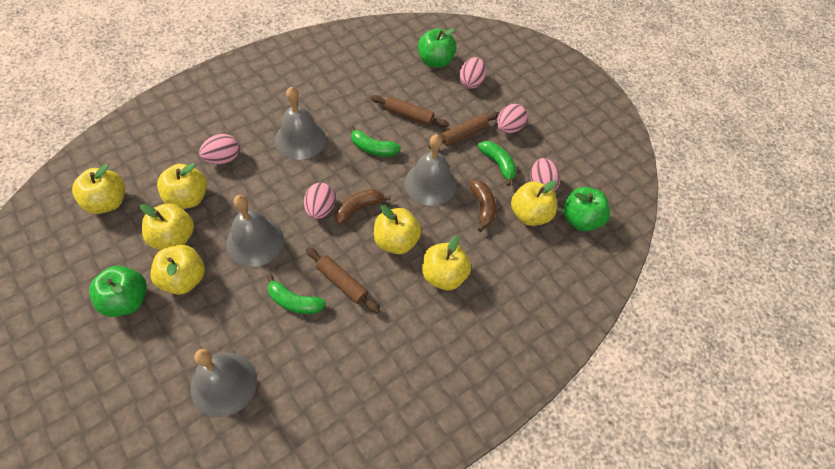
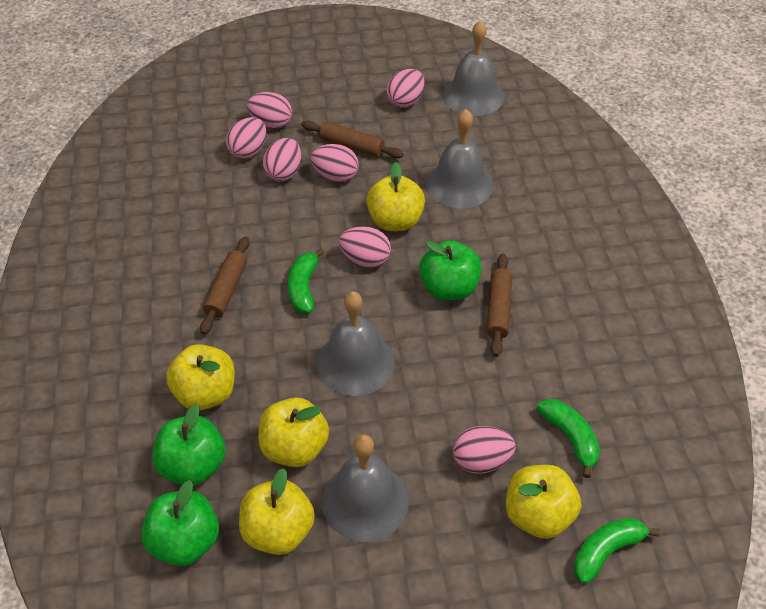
brown banana: [335,189,391,225] [469,180,496,232] = 2 -> none = 0
pink egg: [199,134,239,164] [304,183,335,219] [459,57,486,89] [497,104,528,134] [530,158,560,191] = 5 -> [226,117,266,159] [247,92,292,129] [263,138,301,181] [310,144,359,182] [339,226,391,268] [386,69,425,108] [453,426,516,474] = 7
yellow apple: [72,164,125,214] [140,203,194,250] [150,245,205,295] [157,163,207,209] [374,205,421,254] [422,236,471,290] [511,180,557,226] = 7 -> [166,344,235,411] [239,468,315,555] [258,398,329,467] [366,162,425,231] [506,465,581,539] = 5

